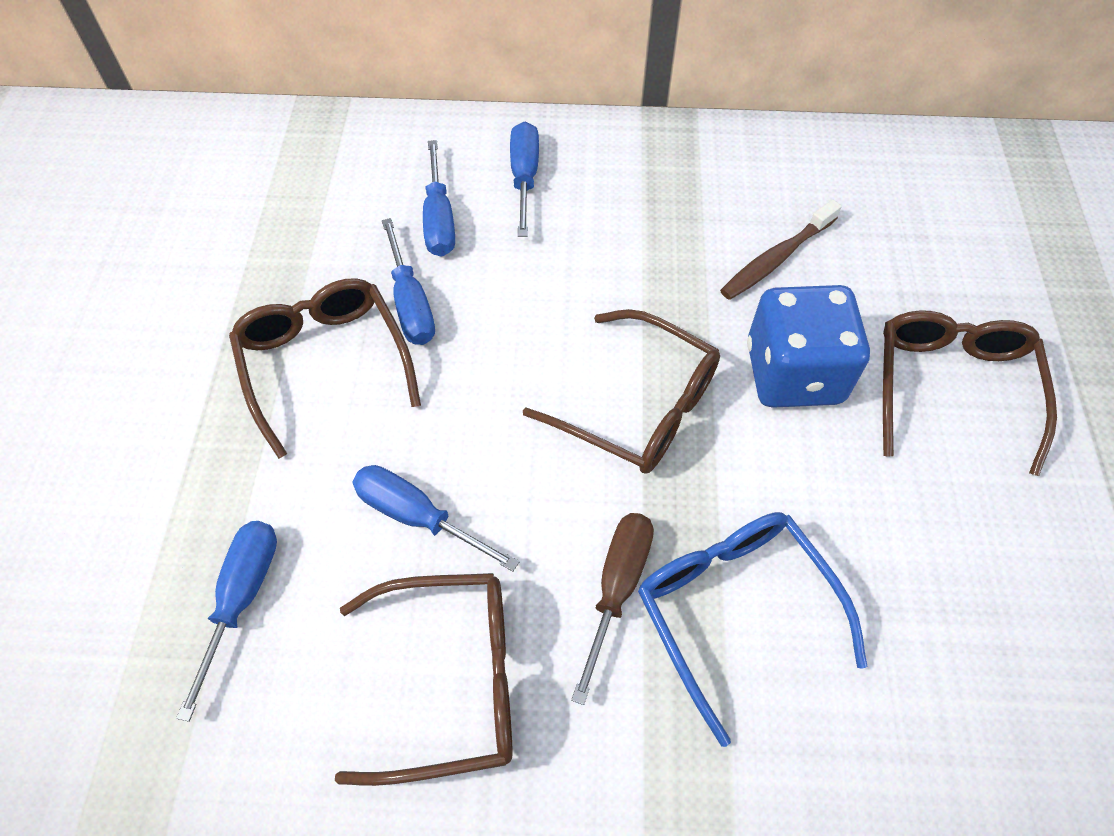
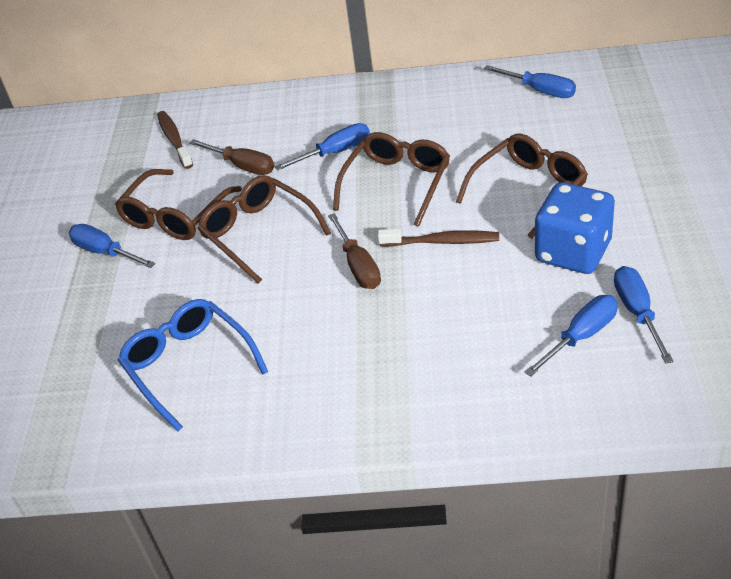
brown screwdriver: [571,513,654,705] = 1 -> [189,139,274,175] [328,213,381,289] = 2
brown toothbrush: [720,200,842,300] = 1 -> [157,111,193,169] [378,229,499,247] = 2

